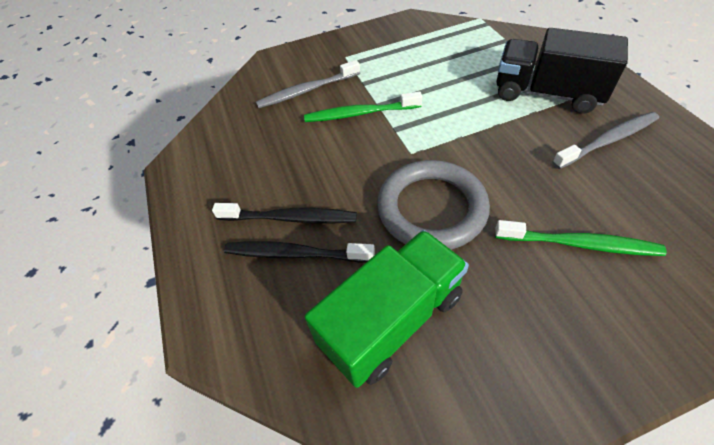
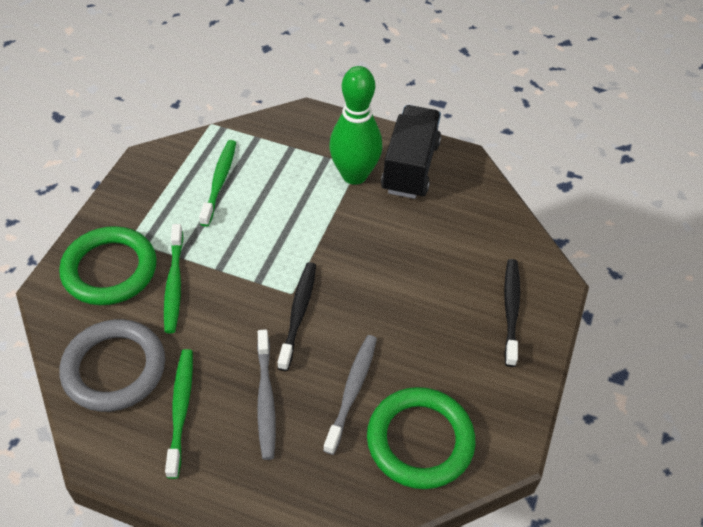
green bowling pin: none = 0 -> [329,66,382,185] = 1
green ring: none = 0 -> [59,226,157,305] [367,387,475,489] = 2
green toothbrush: [304,92,422,122] [495,220,666,256] = 2 -> [164,224,183,333] [165,349,193,479] [199,140,236,227] = 3
green truck: [305,230,469,388] = 1 -> none = 0

